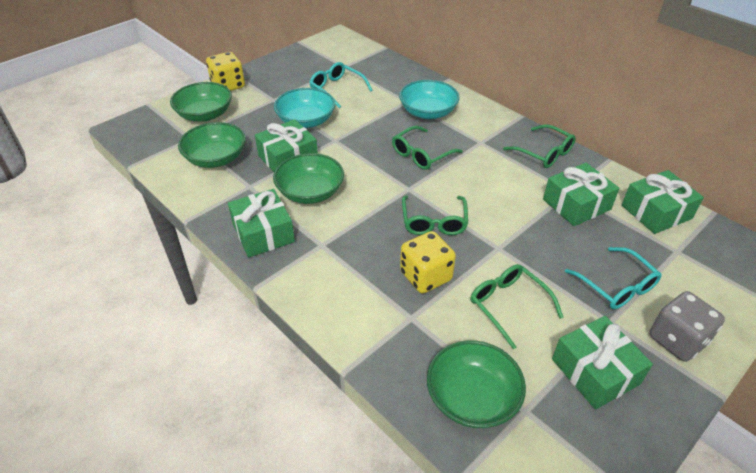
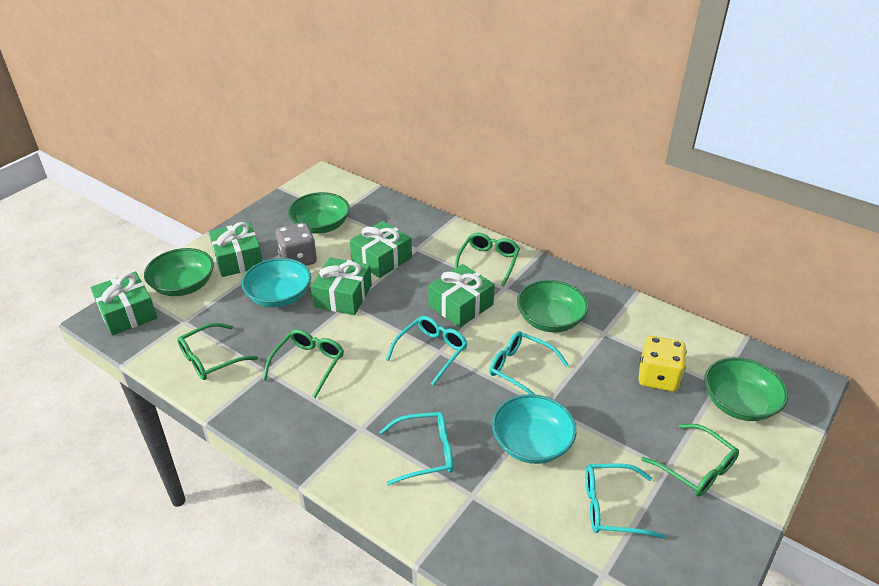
turquoise glasses: [309,62,373,108] [565,247,662,309] = 2 -> [380,412,453,486] [386,316,468,386] [489,331,569,395] [585,464,665,539] = 4
yellow dice: [206,52,245,91] [400,231,456,293] = 2 -> [638,336,686,392] = 1

